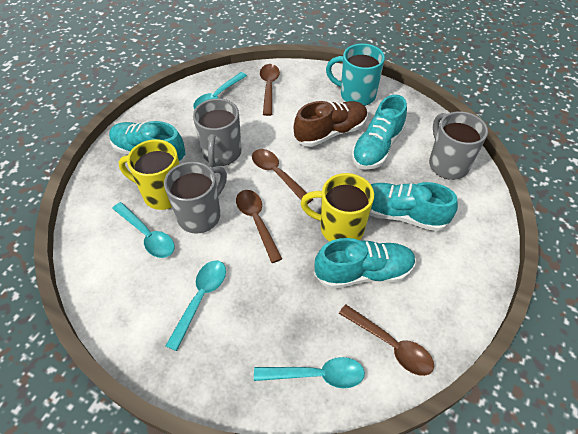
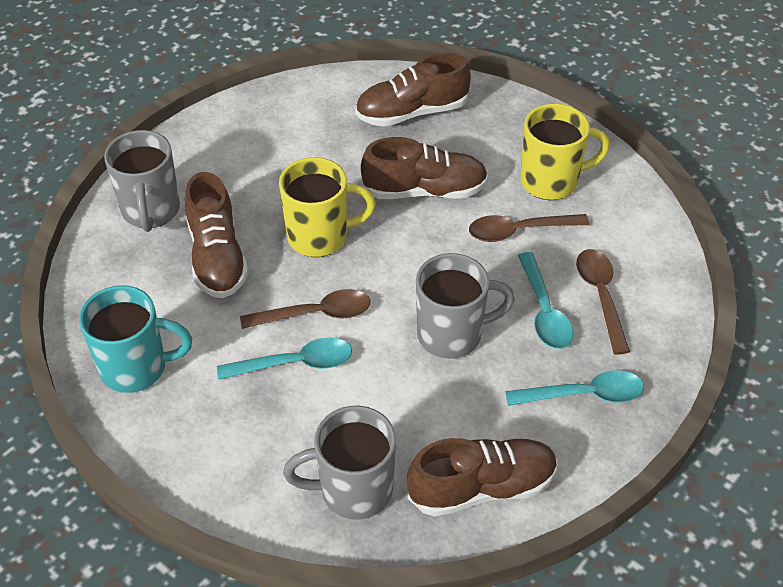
brown shoe: [294,101,368,147] = 1 -> [185,172,248,298] [355,53,471,127] [361,137,488,199] [407,438,558,517] = 4
brown spoon: [236,190,282,263] [252,149,313,204] [260,64,280,116] [339,304,434,376] = 4 -> [240,289,371,329] [469,214,590,242] [576,249,630,355] = 3
turquoise shoe: [109,121,186,163] [314,238,416,289] [352,95,407,170] [369,182,458,231] = 4 -> none = 0
turquoise spoon: [112,202,175,258] [166,260,226,351] [193,72,247,109] [254,357,365,388] = 4 -> [217,337,352,379] [505,370,644,406] [518,252,573,349] = 3

